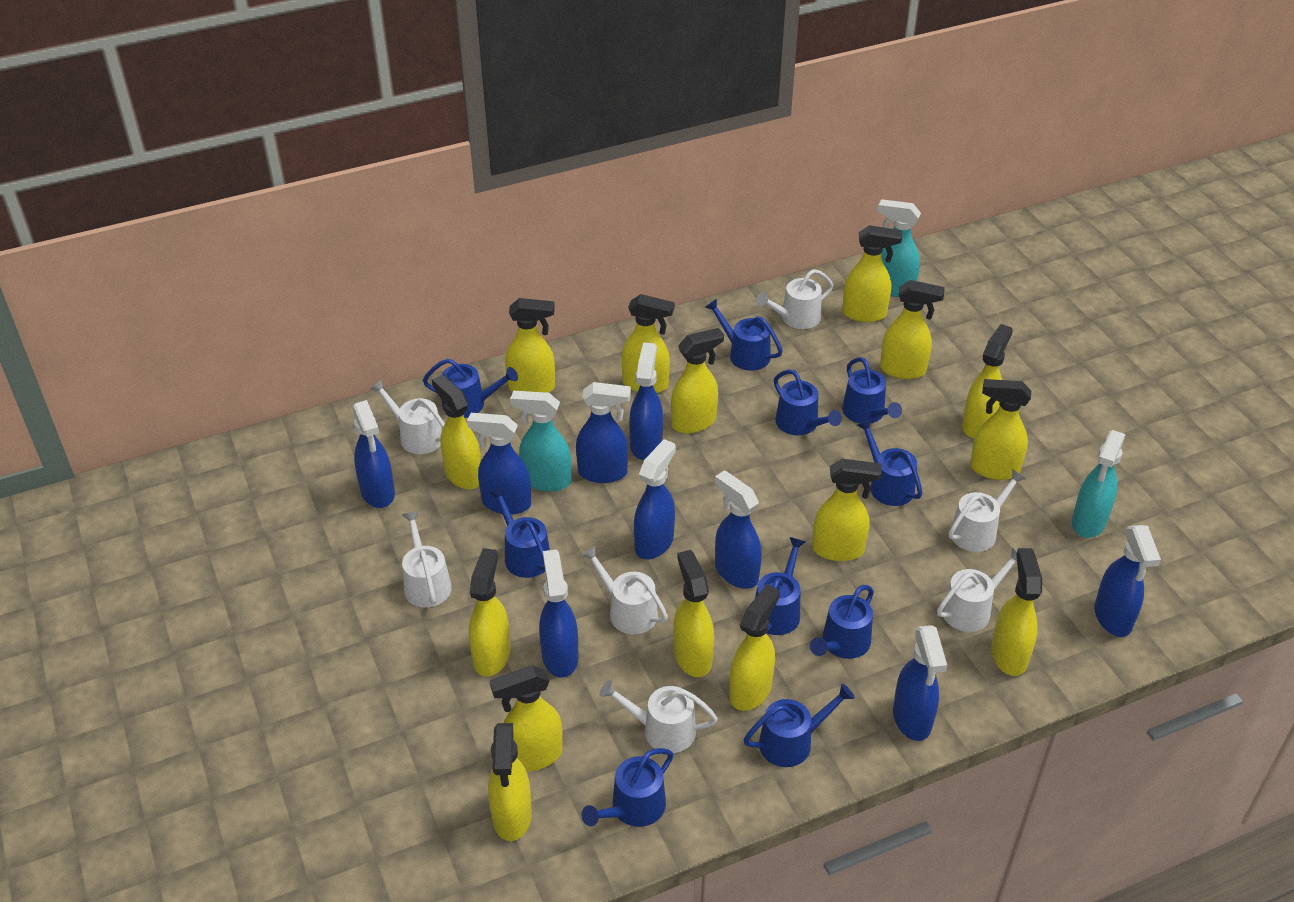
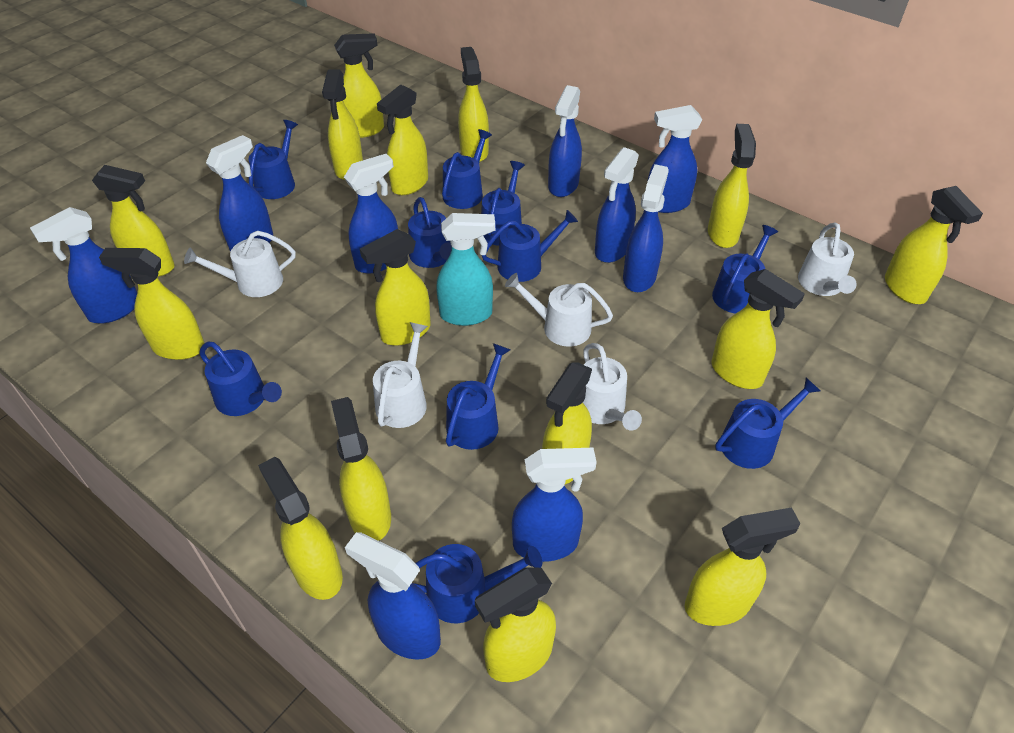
turquoise spray bottle: [510,391,571,492] [878,199,921,297] [1072,430,1125,538] = 3 -> [436,213,495,326] = 1
white watering can: [371,380,445,454] [402,511,452,607] [581,546,668,634] [600,680,718,753] [756,269,833,329] [937,547,1017,632] [949,469,1026,552] = 7 -> [184,231,296,297] [373,322,428,428] [505,273,613,347] [583,343,642,431] [798,223,857,296] = 5

